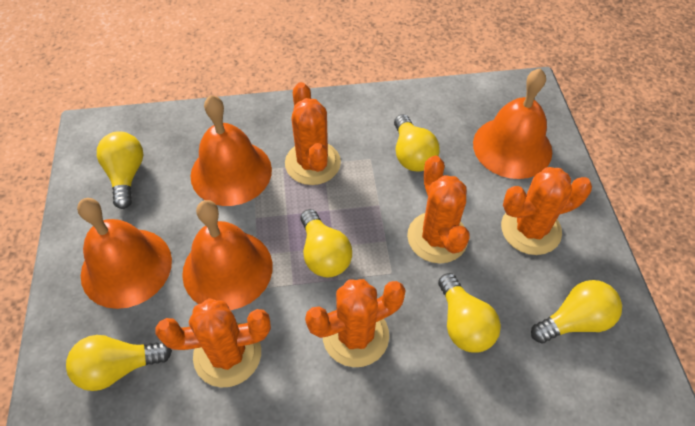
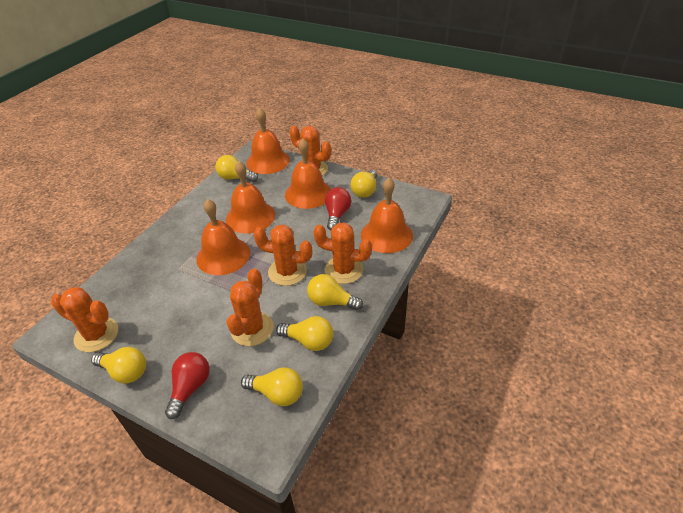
orange bell: [77,198,172,309] [182,200,272,310] [190,95,272,206] [473,68,552,179] = 4 -> [196,199,250,275] [226,161,275,234] [246,108,290,174] [285,138,331,209] [361,178,413,253] = 5
red light bulb: none = 0 -> [165,352,210,419] [325,187,351,230] = 2

